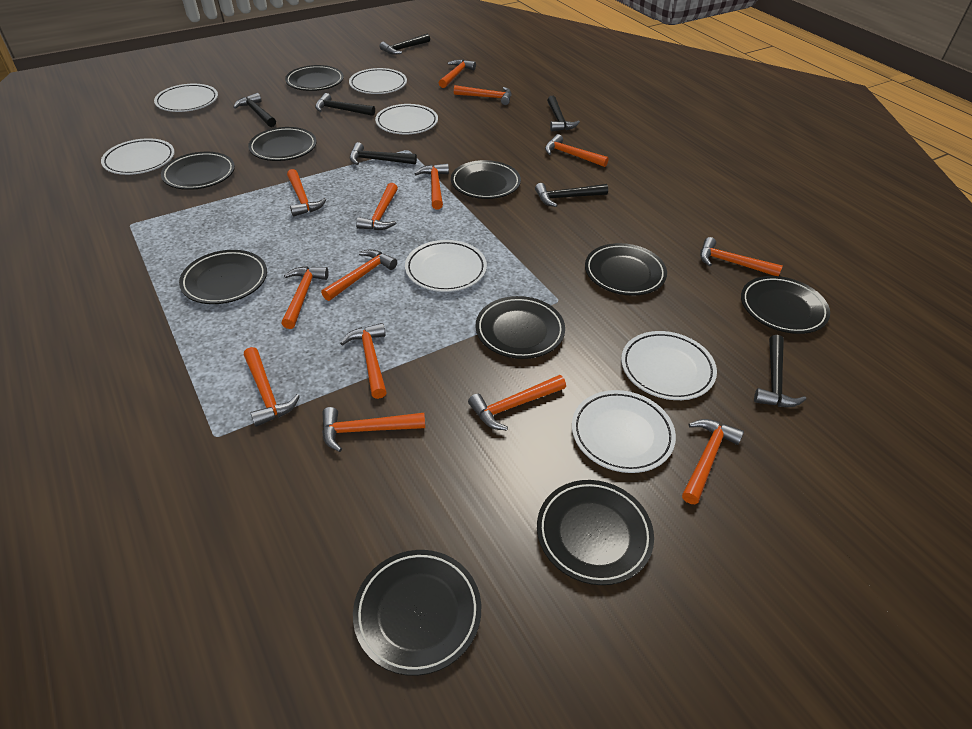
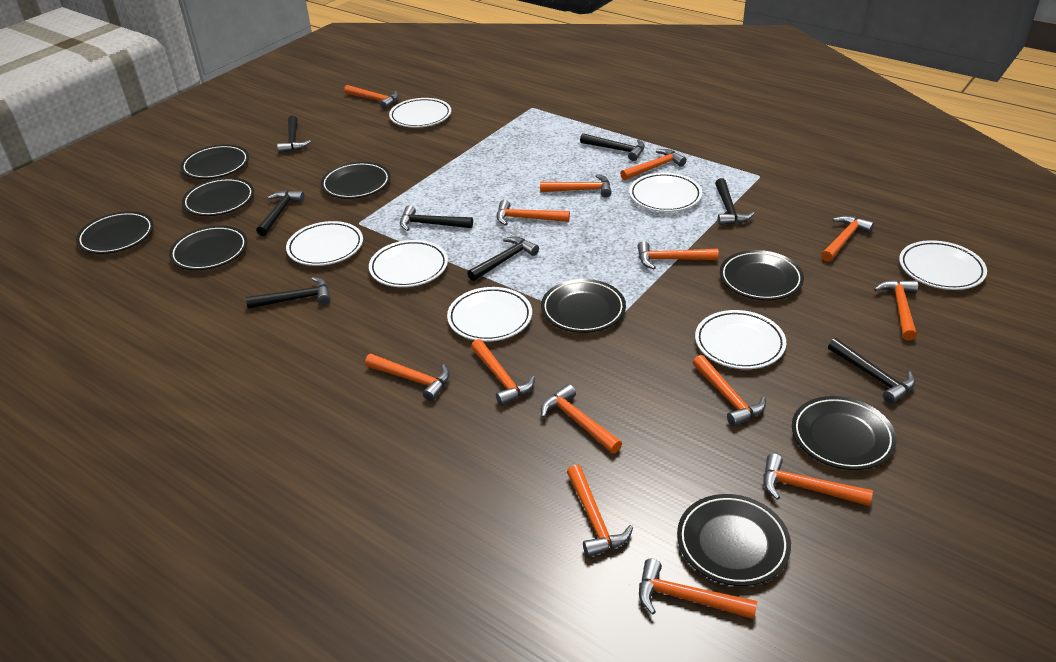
black hammer: [233,93,276,127] [315,93,375,116] [350,142,417,165] [379,34,430,55] [535,183,608,207] [547,96,580,131] [754,335,806,407] = 7 -> [246,277,331,309] [256,190,305,236] [277,115,311,153] [400,205,473,231] [467,236,539,281] [580,133,645,161] [715,178,754,225] [828,338,915,404] = 8
black plate: [161,152,235,190] [179,250,267,304] [248,127,317,161] [285,65,344,91] [353,550,481,676] [451,160,521,199] [475,296,565,359] [537,480,654,585] [585,243,667,296] [741,276,830,334] = 10 -> [76,211,154,254] [169,225,248,270] [181,145,249,179] [182,178,254,216] [321,162,391,199] [541,279,626,333] [677,494,791,586] [720,250,804,300] [792,396,896,470] = 9

